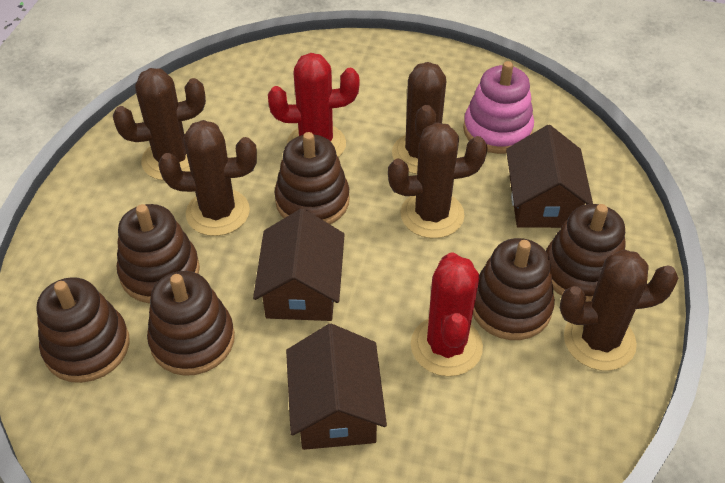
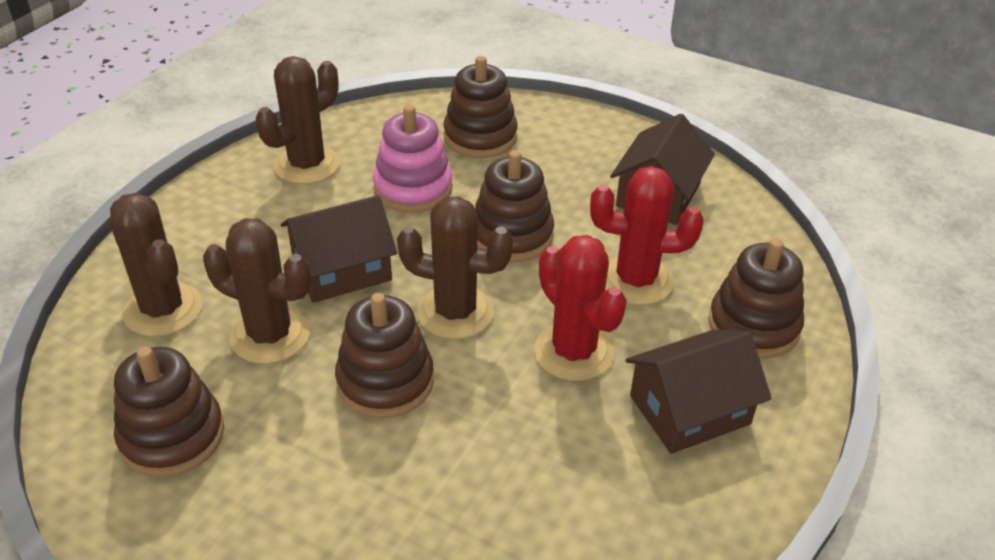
brown cactus: [113,68,206,181] [158,120,257,236] [388,122,488,238] [392,62,446,174] [560,250,678,371] = 5 -> [110,193,202,337] [203,218,311,364] [256,56,340,184] [397,196,513,339] = 4
brown stacking toy: [37,277,130,383] [117,204,200,303] [147,271,235,376] [274,132,350,224] [473,238,555,340] [546,204,626,302] = 6 -> [114,346,224,477] [335,293,434,418] [443,56,518,158] [475,150,554,262] [708,239,804,358] = 5

